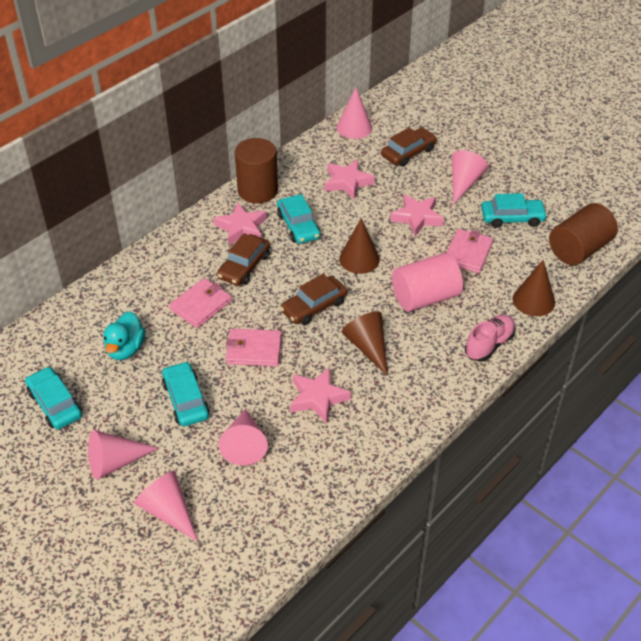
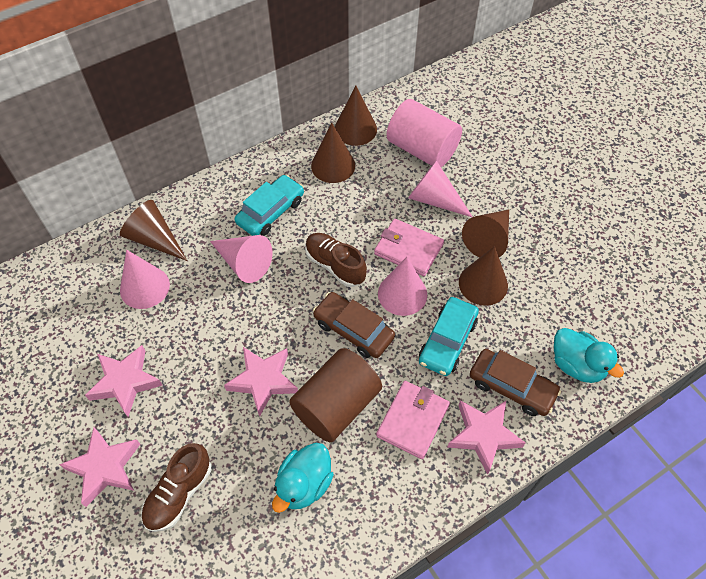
brown car: [217,233,270,286] [280,274,347,325] [381,127,437,167] = 3 -> [313,292,395,358] [470,349,561,416] = 2
brown cone: [339,218,380,274] [342,312,388,376] [513,260,555,316] = 3 -> [120,200,187,261] [311,123,355,183] [335,86,377,146] [459,246,508,306] [462,210,509,258] = 5
brown cylinder: [235,138,278,204] [549,203,618,265] = 2 -> [289,348,382,442] = 1
brown shoe: none = 0 -> [141,443,211,532] [305,233,367,287] = 2
pink cone: [88,430,159,480] [134,471,198,542] [219,409,268,465] [337,87,372,139] [452,150,488,205] = 5 -> [120,250,170,309] [210,235,273,283] [378,257,427,316] [408,160,473,217] = 4
pink shoe: [465,315,516,362] = 1 -> none = 0
pink wallet: [169,278,232,328] [226,329,282,366] [447,229,493,273] = 3 -> [374,219,444,276] [376,381,450,459] = 2
turquoise car: [25,367,82,429] [162,361,210,426] [277,194,320,244] [481,193,548,228] = 4 -> [235,175,304,236] [419,297,479,376] = 2
turquoise duck: [103,311,145,360] = 1 -> [272,443,334,513] [554,328,624,383] = 2

